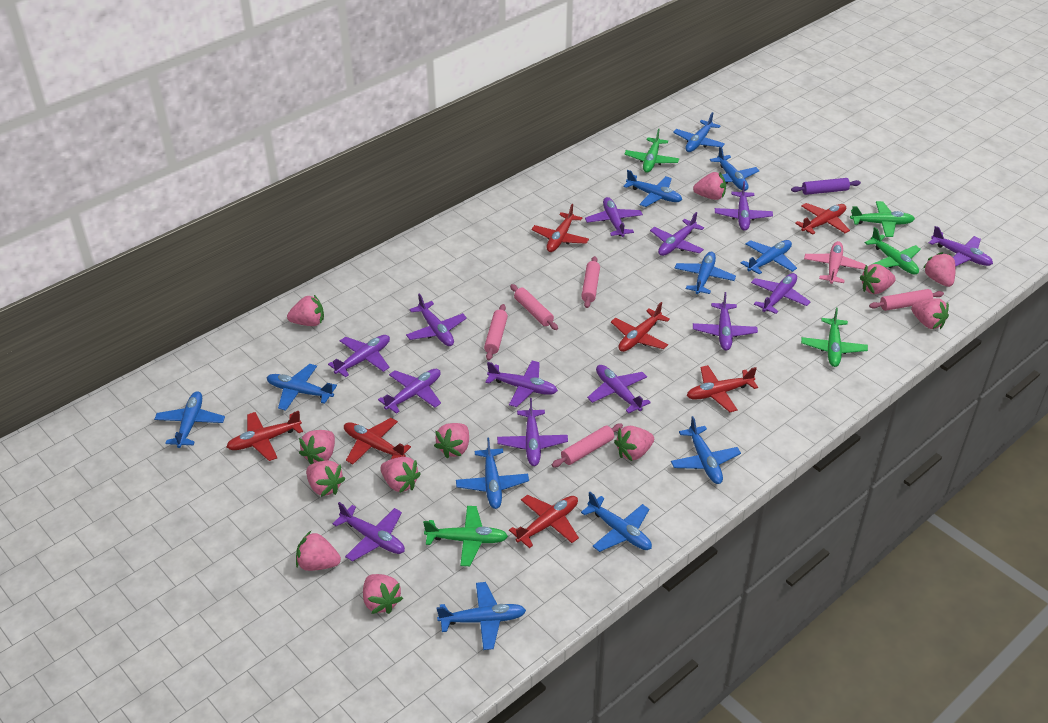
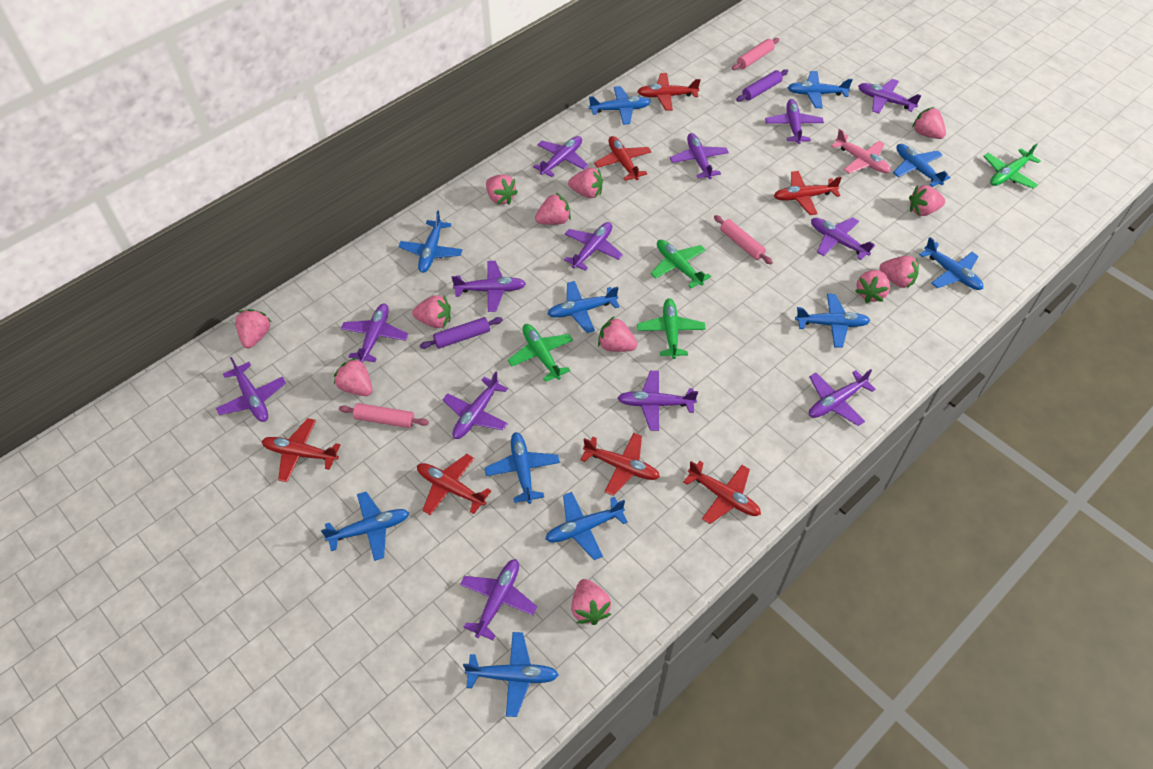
green plane: [423,506,508,566] [624,128,679,173] [801,308,868,367] [850,201,915,237] [865,227,921,275] = 5 -> [508,324,573,382] [637,298,706,359] [651,240,711,288] [983,144,1041,189] = 4
pink rolling pin: [484,304,508,361] [510,284,558,330] [552,424,623,467] [581,256,600,308] [869,289,944,311] = 5 -> [339,403,429,428] [714,215,773,264] [732,38,779,70] = 3
purple rolling pin: [791,178,861,195] = 1 -> [420,317,503,349] [736,69,788,102] = 2

